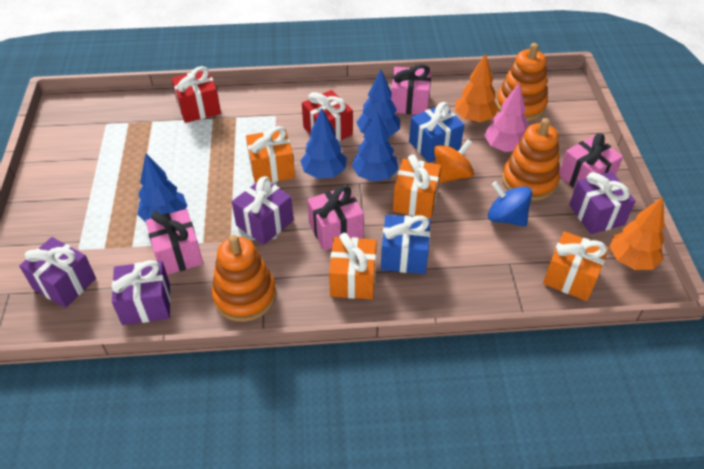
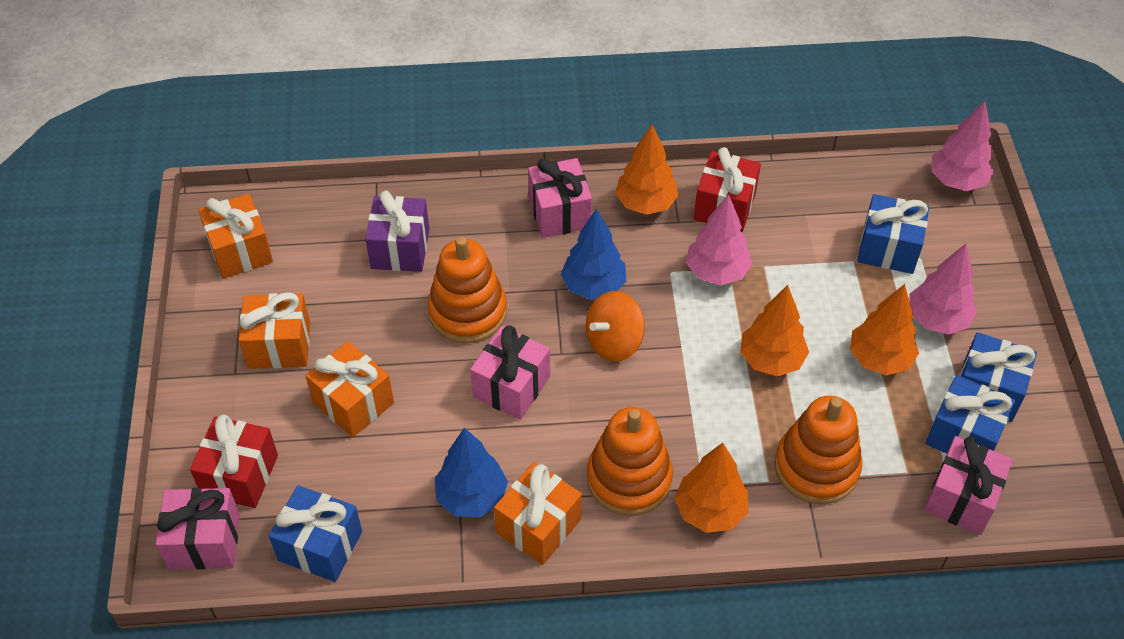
blue gift: [381,215,430,274] [409,102,464,163] = 2 -> [269,485,362,582] [857,194,929,274] [925,375,1016,454] [959,332,1037,422] = 4
blue spinning top: [488,181,532,227] = 1 -> none = 0
blue tree: [137,154,187,223] [301,108,347,179] [352,110,399,182] [357,70,400,137] = 4 -> [435,428,508,517] [561,209,627,300] = 2
orange tree: [455,54,499,122] [610,197,665,270] = 2 -> [615,124,679,215] [675,443,748,533] [740,285,809,377] [850,284,919,376] = 4
pink tree: [484,82,528,152] = 1 -> [686,194,752,285] [910,244,977,335] [931,101,994,191] = 3
purple gift: [19,237,96,308] [112,260,171,325] [232,176,293,245] [569,172,636,234] = 4 -> [365,191,429,272] = 1

